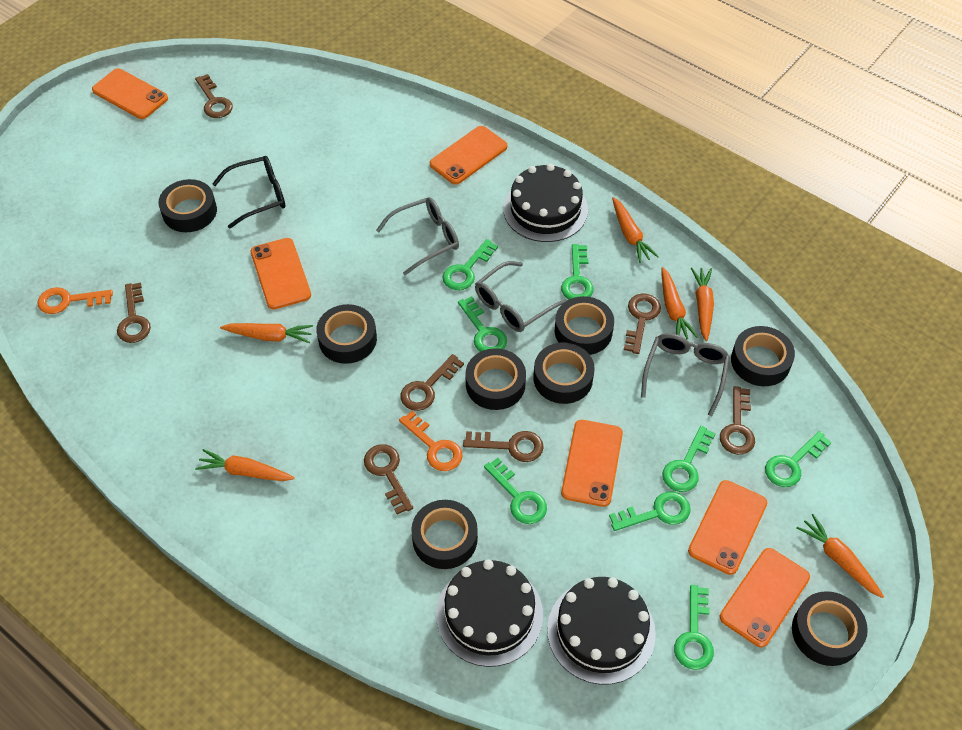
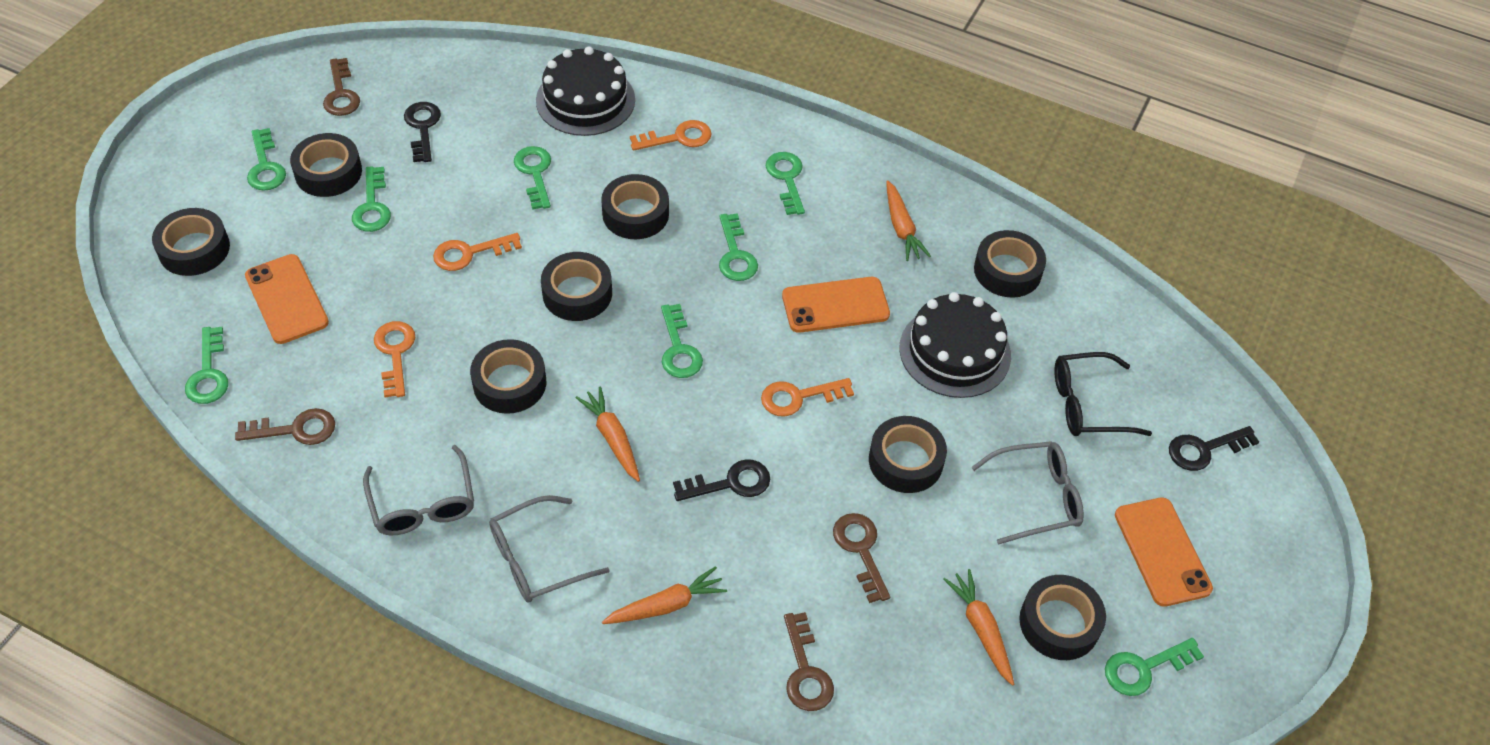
black cake: [436,559,543,667] [503,164,588,242] [547,577,656,685] = 3 -> [536,46,635,136] [899,292,1011,398] = 2
black key: none = 0 -> [404,102,441,162] [673,459,770,501] [1169,426,1259,471] = 3
brown key: [117,283,151,343] [195,74,233,118] [364,444,413,514] [400,354,464,411] [463,431,544,462] [624,293,661,354] [720,386,755,455] = 7 -> [235,408,335,445] [323,58,360,116] [784,612,834,711] [833,513,890,603] = 4
orange carrot: [195,449,295,481] [220,323,313,343] [612,197,659,263] [662,267,698,340] [691,267,714,341] [796,514,884,598] = 6 -> [575,386,640,482] [602,566,727,624] [886,180,931,261] [943,569,1014,685] = 4
orange key: [37,287,113,314] [399,411,463,471] = 2 -> [374,321,415,397] [433,233,522,271] [630,120,712,151] [761,378,854,417] = 4
orange phone: [92,68,168,119] [251,238,311,309] [430,126,507,185] [561,420,623,507] [688,480,767,575] [720,548,810,647] = 6 -> [245,254,329,344] [782,277,890,333] [1115,497,1213,607] = 3

